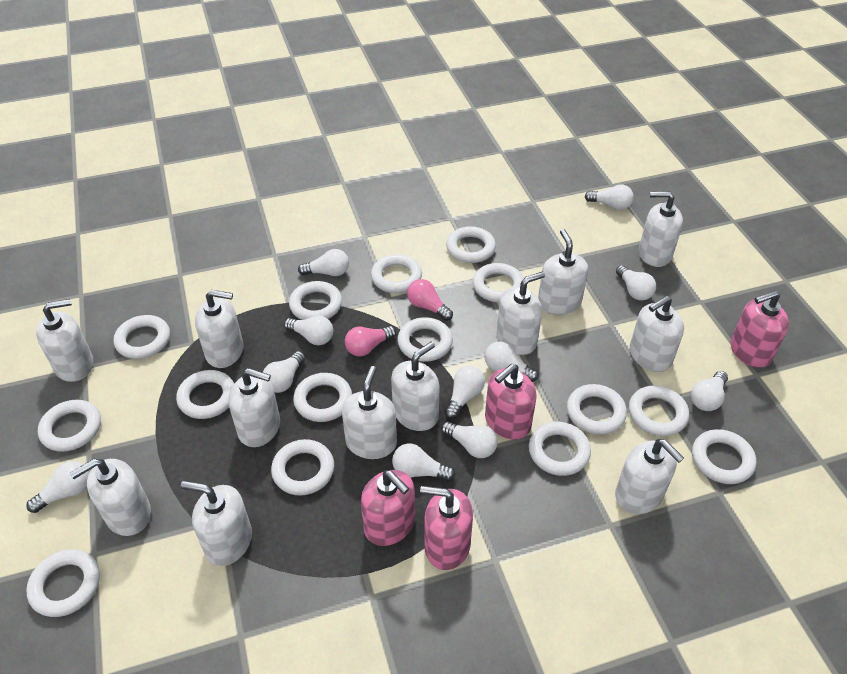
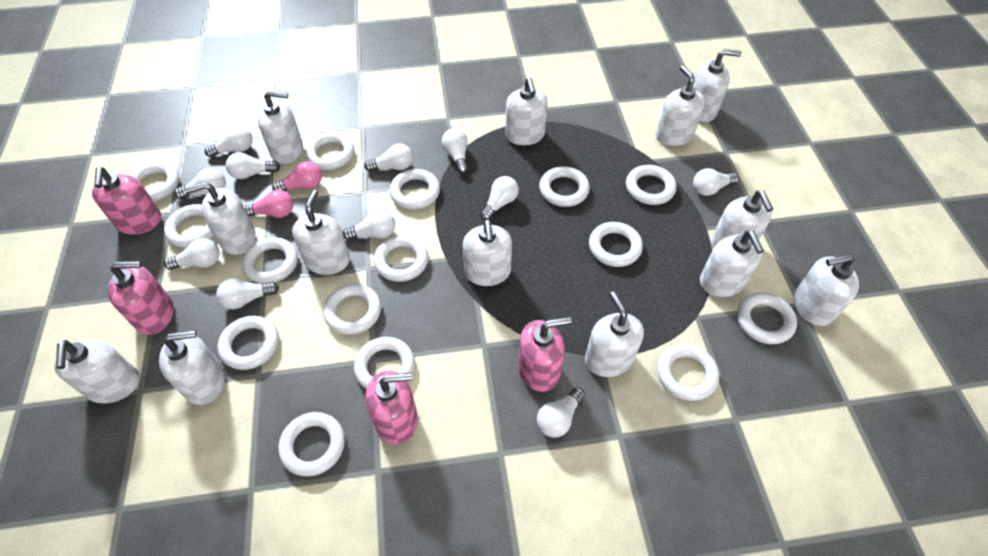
white soap dispenser: [36,299,93,382] [70,459,151,536] [181,481,252,566] [195,290,243,368] [228,368,280,447] [342,366,397,459] [391,342,440,431] [497,272,545,355] [538,229,588,315] [615,439,684,514] [630,296,684,372] [639,191,683,267] = 12 -> [54,339,140,403] [159,330,225,405] [184,182,255,255] [257,90,303,164] [292,190,350,275] [463,220,512,286] [505,77,548,145] [585,291,644,377] [656,65,705,146] [693,49,742,122] [700,230,764,297] [711,190,773,248] [793,254,859,326] = 13

